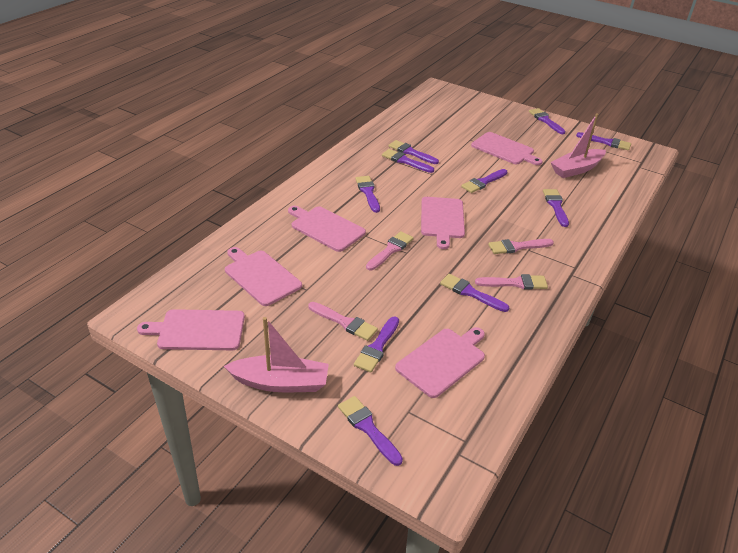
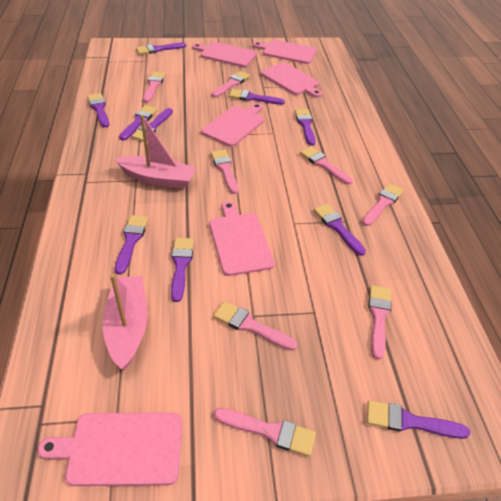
pink brush: [308,302,378,341] [366,231,414,270] [475,274,548,289] [488,239,554,254] = 4 -> [143,72,165,103] [211,150,239,194] [212,71,250,97] [213,301,298,351] [214,408,316,457] [300,146,353,185] [362,183,404,226] [368,285,391,360] = 8

